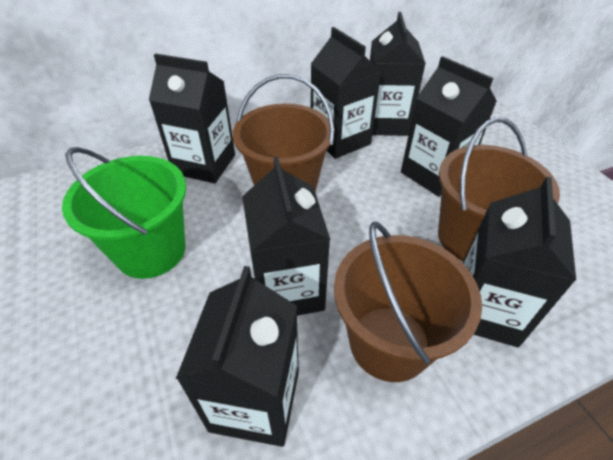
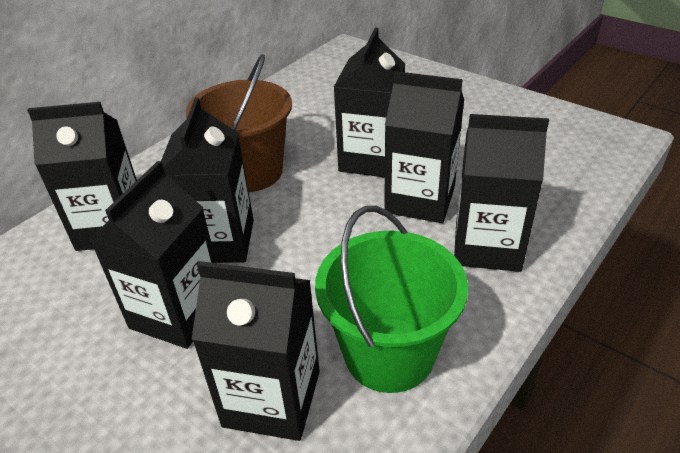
brown bucket: [233,74,335,192] [334,222,482,382] [438,117,560,261] = 3 -> [186,54,292,192] = 1

